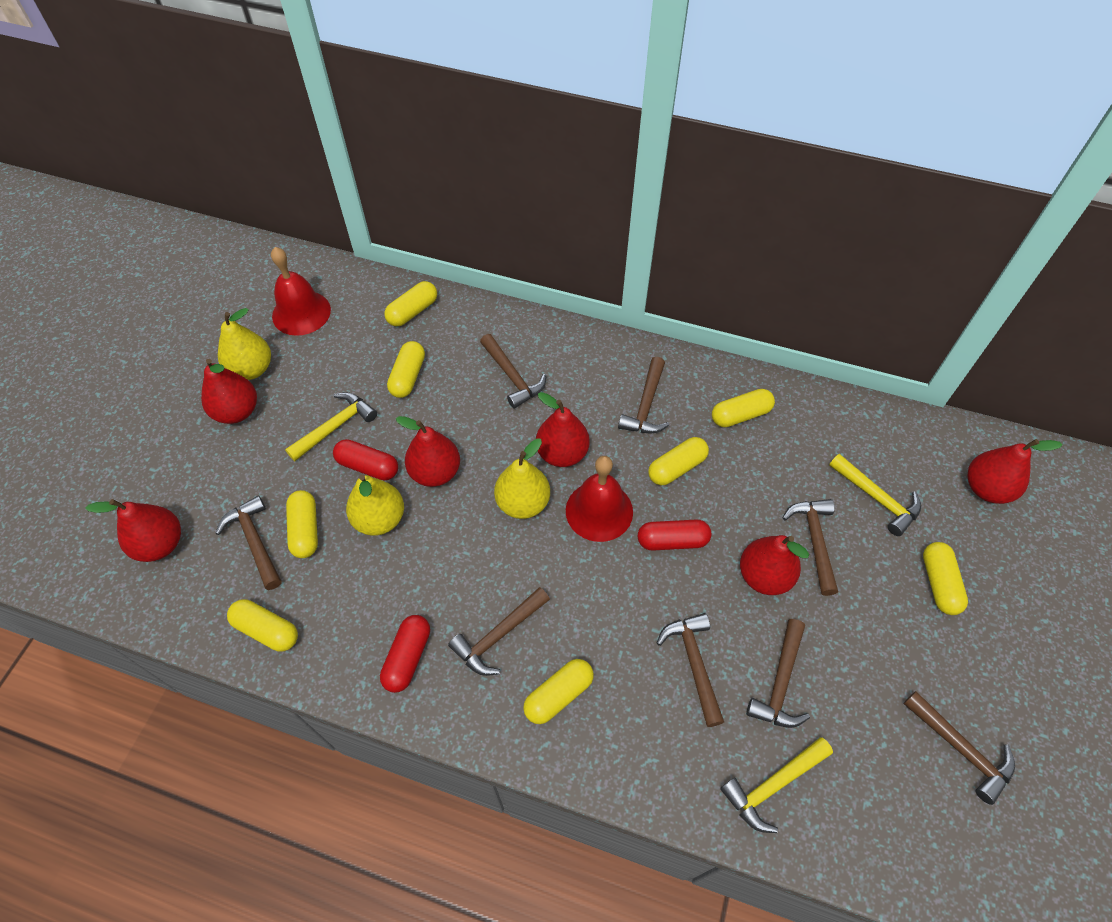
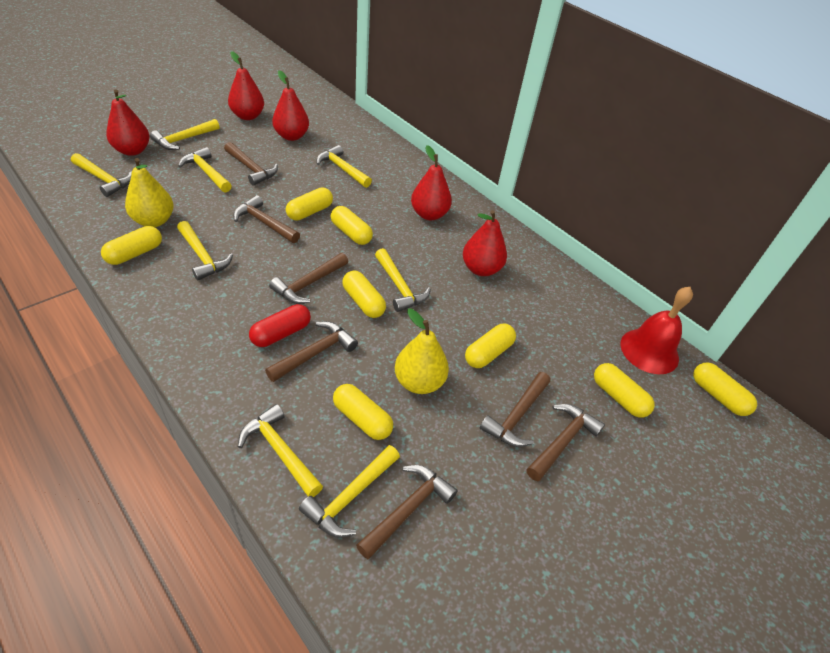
brown hammer: [215,496,281,590] [448,587,550,676] [480,334,546,408] [618,357,669,434] [657,613,724,727] [746,619,810,728] [782,499,838,596] [903,691,1015,805] = 8 -> [224,142,278,186] [233,195,300,243] [265,321,358,382] [269,253,348,304] [356,465,458,559] [480,372,551,447] [527,404,605,481] = 7
red bell: [271,247,331,336] [566,456,633,542] = 2 -> [620,287,693,374] = 1
red capsule: [333,439,398,481] [380,615,430,693] [638,520,711,551] = 3 -> [249,304,311,347] = 1
red pear: [85,499,181,562] [201,359,257,424] [396,416,460,487] [536,392,590,467] [740,535,809,595] [968,439,1063,504] = 6 -> [106,89,149,156] [228,51,264,120] [272,70,309,141] [411,145,452,220] [463,210,507,276] = 5
yellow hammer: [285,392,377,461] [720,737,833,833] [829,454,921,536] = 3 -> [71,153,132,197] [150,119,220,150] [177,221,233,280] [178,147,232,193] [238,404,323,497] [299,445,400,538] [316,145,372,188] [375,248,431,312] = 8
yellow pear: [218,308,271,380] [346,475,404,536] [494,438,550,519] = 3 -> [125,158,174,227] [395,308,449,394] = 2

